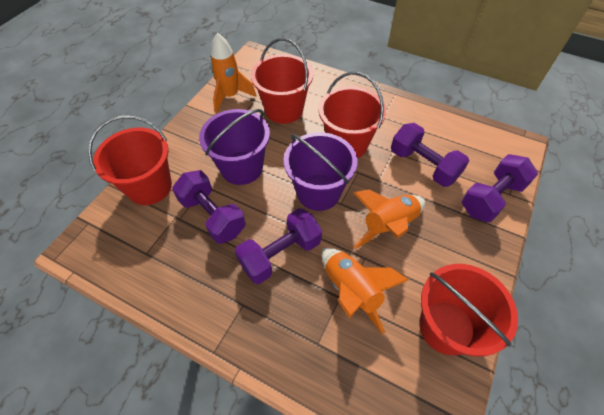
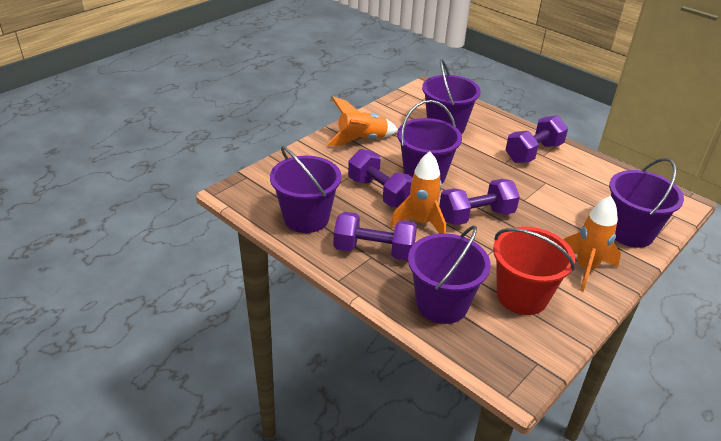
purple bucket: [199,109,270,185] [284,132,358,211] = 2 -> [270,146,341,233] [397,100,462,184] [408,225,491,324] [422,59,481,134] [609,158,684,248] = 5
red bucket: [88,115,172,205] [251,38,313,124] [319,72,386,158] [419,264,518,356] = 4 -> [493,226,575,315] = 1

